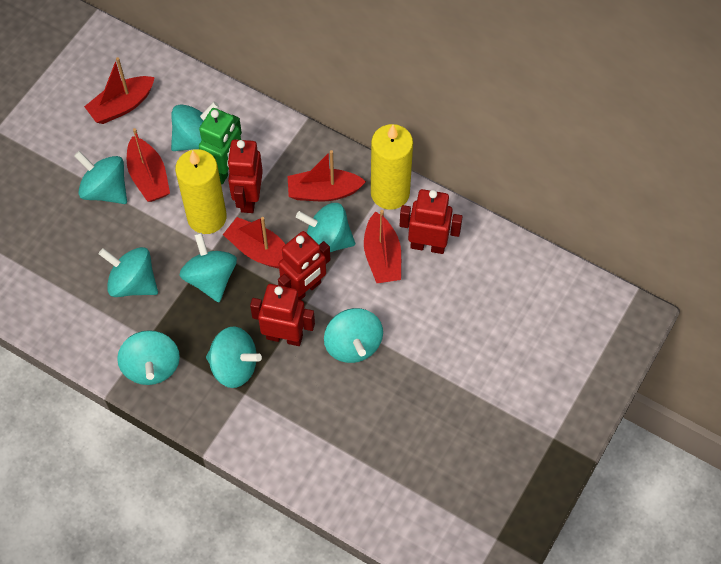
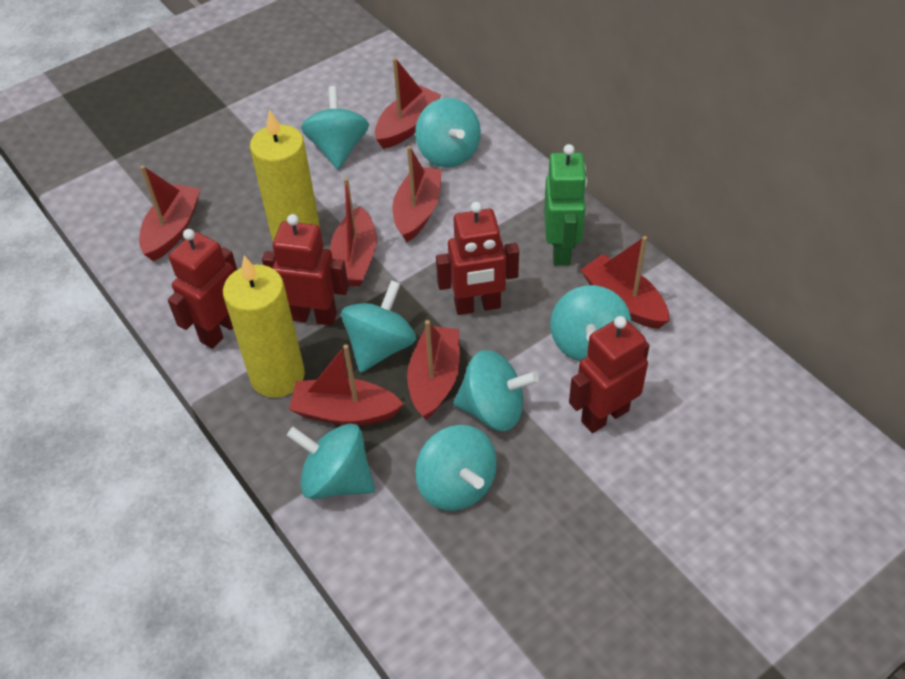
red boat: [84,57,155,124] [127,128,170,202] [223,217,286,269] [287,150,366,201] [364,210,401,283] = 5 -> [139,165,200,261] [289,344,404,425] [330,178,377,286] [375,58,441,149] [393,146,442,242] [407,320,460,420] [581,236,669,329] = 7
turquoise spinning top: [74,151,127,204] [99,247,158,297] [117,330,180,385] [171,102,219,151] [179,233,237,302] [206,327,262,388] [296,203,355,252] [324,308,383,363] = 8 -> [287,424,375,499] [301,86,369,169] [341,280,416,373] [415,98,481,167] [415,425,497,511] [453,350,539,431] [550,285,631,362] = 7

